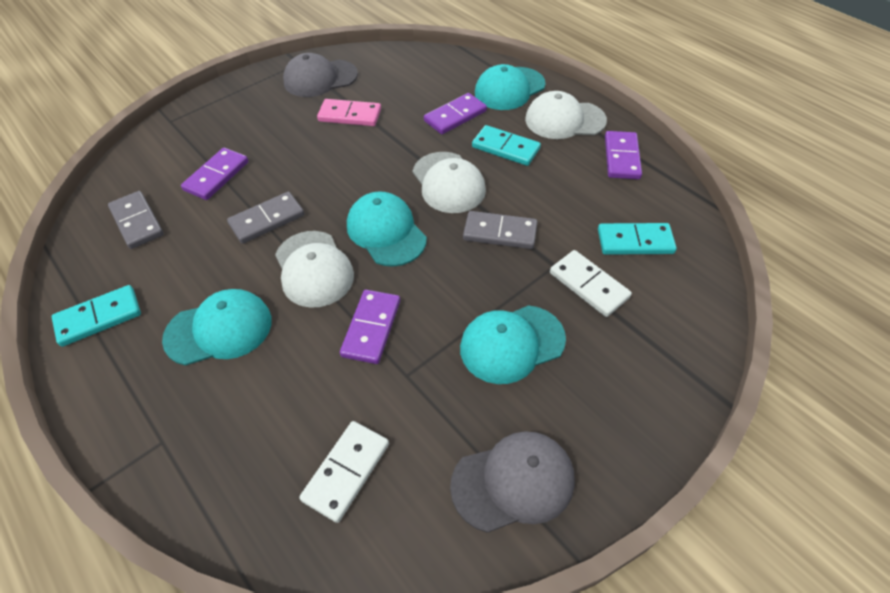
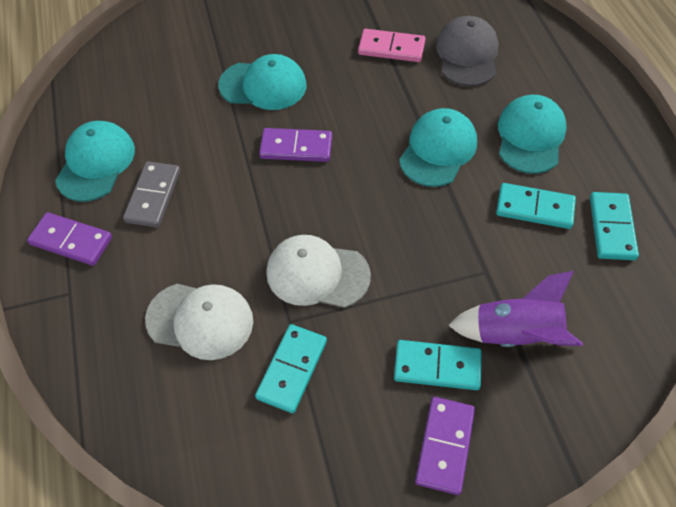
grey cap: [283,53,358,97] [450,432,575,533] = 2 -> [436,16,499,86] = 1
grey domino: [108,191,164,249] [227,192,304,244] [463,211,537,249] = 3 -> [123,161,180,227] = 1
purple domino: [181,148,249,200] [340,290,400,364] [424,93,487,134] [605,131,642,179] = 4 -> [27,212,112,266] [259,128,332,162] [415,397,475,495] = 3
purple rocket: none = 0 -> [448,271,583,347] = 1
turquoise domino: [52,285,141,347] [472,125,541,166] [598,223,677,255] = 3 -> [255,324,327,413] [394,340,482,390] [496,183,576,229] [590,192,639,260] = 4
white cap: [275,231,354,308] [413,152,486,213] [525,91,607,139] = 3 -> [145,284,253,360] [266,235,371,308] = 2
white domino: [299,421,389,523] [550,250,632,317] = 2 -> none = 0

